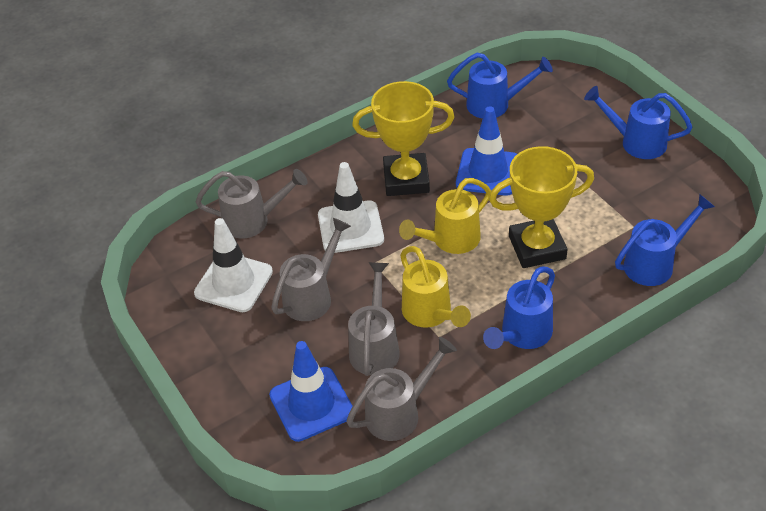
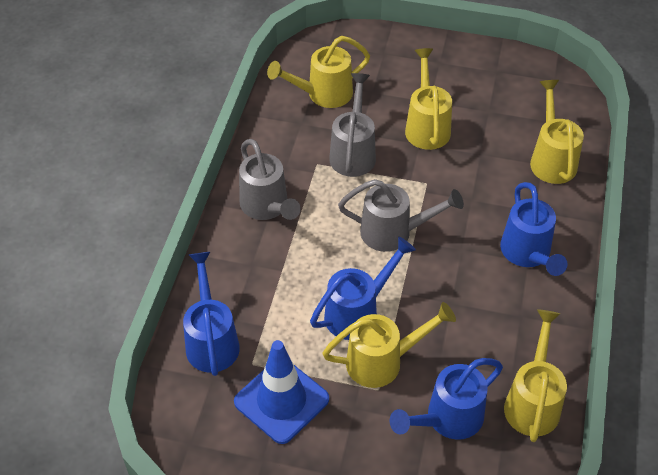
blue traffic cone: [269,341,353,442] [456,106,517,196] = 2 -> [234,340,329,444] = 1
grey watering can: [196,169,307,238] [271,218,351,321] [346,337,457,441] [348,262,400,376] = 4 -> [239,139,301,220] [329,73,376,177] [338,179,464,252] = 3
white traffic cone: [194,218,273,312] [318,162,384,253] = 2 -> none = 0
yellow trophy: [352,81,455,196] [489,146,594,268] = 2 -> none = 0
yellow watering can: [399,178,491,254] [400,246,471,327] = 2 -> [267,36,370,108] [322,302,456,388] [405,48,452,150] [504,310,567,442] [530,80,584,184] = 5

